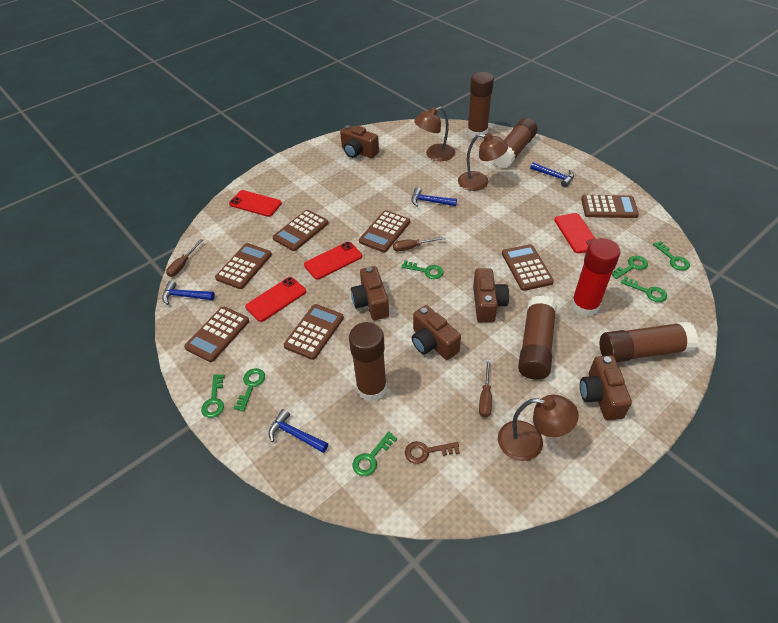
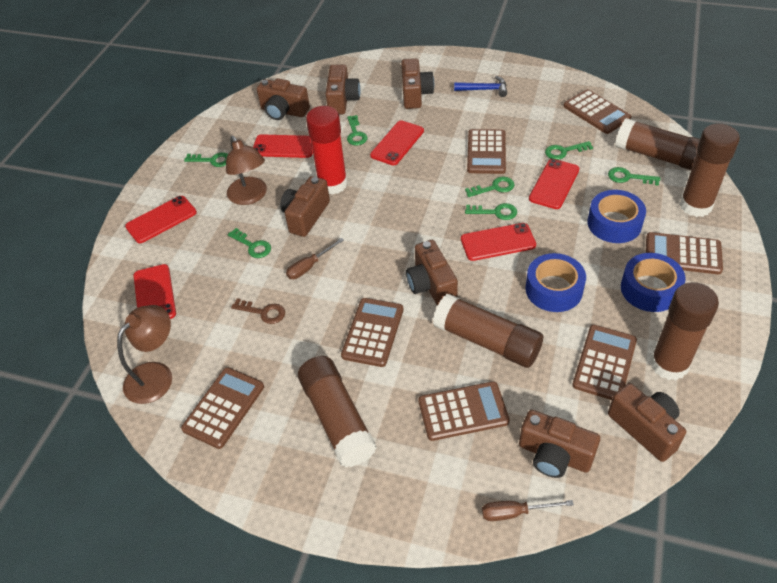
blue hammer: [162,281,215,305] [268,409,328,453] [411,187,457,207] [530,162,574,187] = 4 -> [454,76,507,97] = 1
blue tape: none = 0 -> [525,253,586,312] [588,190,646,243] [621,253,685,312] = 3
brown camera: [340,125,379,158] [351,266,389,320] [412,305,461,360] [473,268,509,322] [580,355,632,420] = 5 -> [257,78,310,120] [280,176,330,237] [325,64,360,115] [401,58,434,109] [406,240,458,306] [519,410,600,478] [608,383,686,462] = 7
brown lamp: [414,106,455,161] [458,133,508,191] [498,395,579,461] = 3 -> [117,305,172,404] [226,136,267,205] = 2
brown screwdriver: [166,239,203,277] [393,237,446,252] [479,359,492,418] = 3 -> [286,238,344,279] [482,500,574,521] = 2
red phone: [229,190,282,217] [245,277,306,322] [304,242,362,280] [554,213,596,253] = 4 -> [125,196,197,243] [134,264,176,319] [253,134,313,158] [370,120,424,165] [461,223,536,261] [529,159,579,209] = 6

